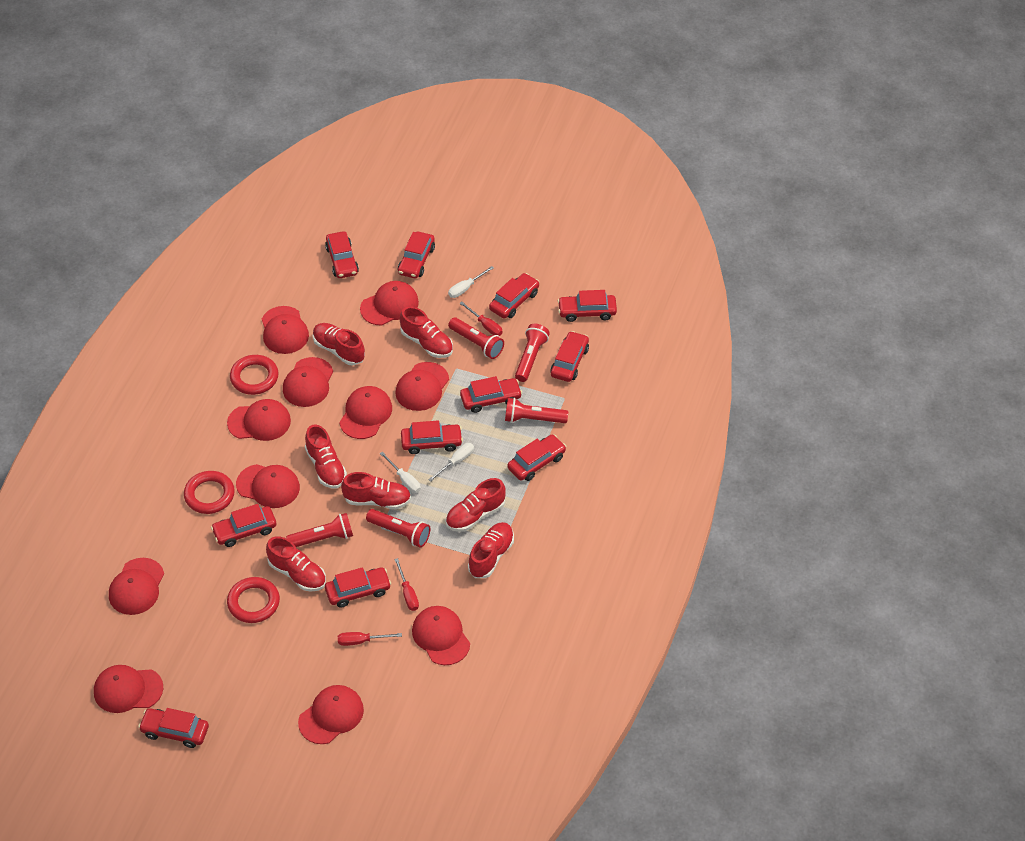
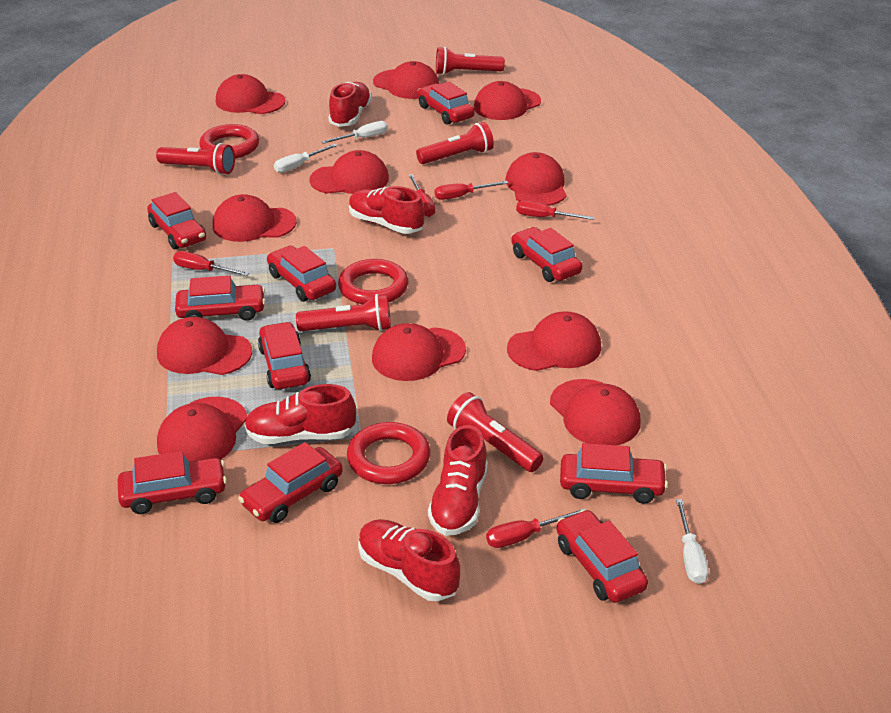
red car: [138,708,209,748] [211,504,276,547] [325,231,359,278] [325,567,391,608] [398,231,435,278] [401,420,463,454] [460,376,522,413] [489,273,539,318] [507,435,566,481] [550,331,589,382] [558,290,617,322] = 11 -> [118,451,227,514] [147,192,206,249] [175,275,266,321] [238,442,343,523] [258,322,311,389] [267,245,336,302] [418,82,474,125] [511,227,582,282] [557,509,648,603] [560,443,668,504] = 10
red screwdriver: [338,632,402,646] [394,558,419,611] [459,302,503,336] = 3 -> [173,251,249,276] [409,174,435,217] [435,181,509,200] [486,508,585,548] [516,201,594,220] = 5
red shoe: [266,536,326,592] [305,424,347,489] [313,323,365,365] [341,472,411,509] [400,306,453,358] [446,478,506,532] [468,522,514,578] = 7 -> [244,384,356,444] [328,82,372,127] [349,186,425,234] [358,519,460,601] [428,425,488,536] = 5

